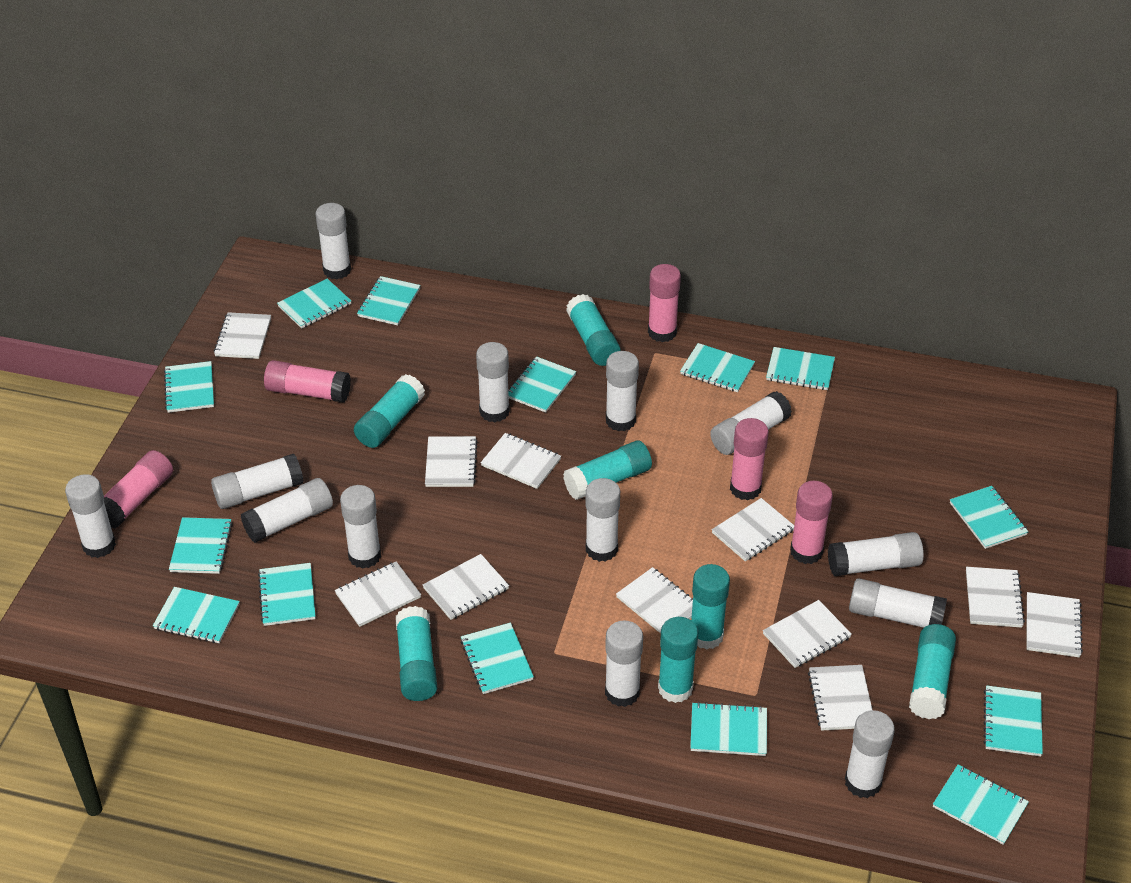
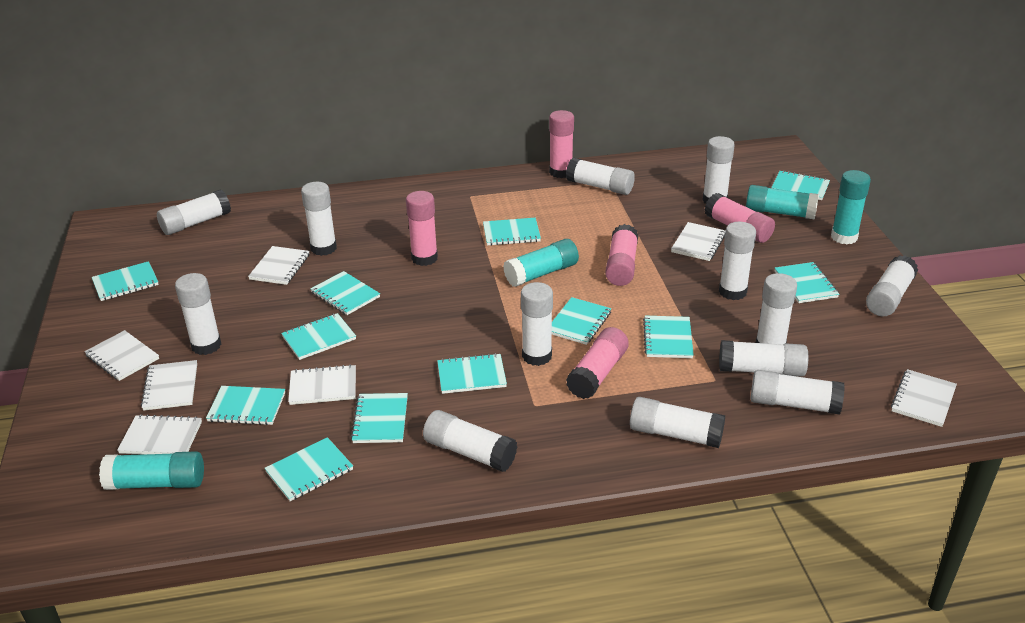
turquoise glue stick: [354,374,425,448] [396,606,437,701] [563,440,652,500] [566,294,621,366] [658,617,698,703] [691,564,730,650] [909,624,956,719] = 7 -> [99,451,204,490] [503,239,579,287] [746,185,819,219] [831,170,871,244] = 4
turquoise notebook: [153,587,240,643] [164,361,214,413] [169,517,233,574] [258,563,316,626] [277,279,351,329] [357,276,421,325] [460,623,534,694] [508,357,576,413] [680,343,755,392] [690,702,767,756] [766,347,835,390] [933,765,1029,845] [950,486,1029,549] [983,685,1043,756] = 14 -> [92,261,159,301] [206,386,285,425] [264,437,353,501] [281,313,356,360] [310,271,380,315] [351,393,408,443] [437,353,507,394] [483,218,541,246] [552,297,611,345] [643,316,694,358] [771,170,830,200] [775,262,839,303] = 12
white notebook: [214,312,271,359] [335,562,421,627] [423,554,509,620] [425,436,478,487] [481,433,561,489] [616,567,693,634] [712,498,794,561] [763,600,852,668] [808,665,872,731] [966,567,1025,628] [1027,592,1083,657] = 11 -> [84,330,159,381] [117,414,202,454] [141,360,197,411] [248,246,309,285] [288,364,356,405] [671,222,726,261] [891,369,957,427] = 7

